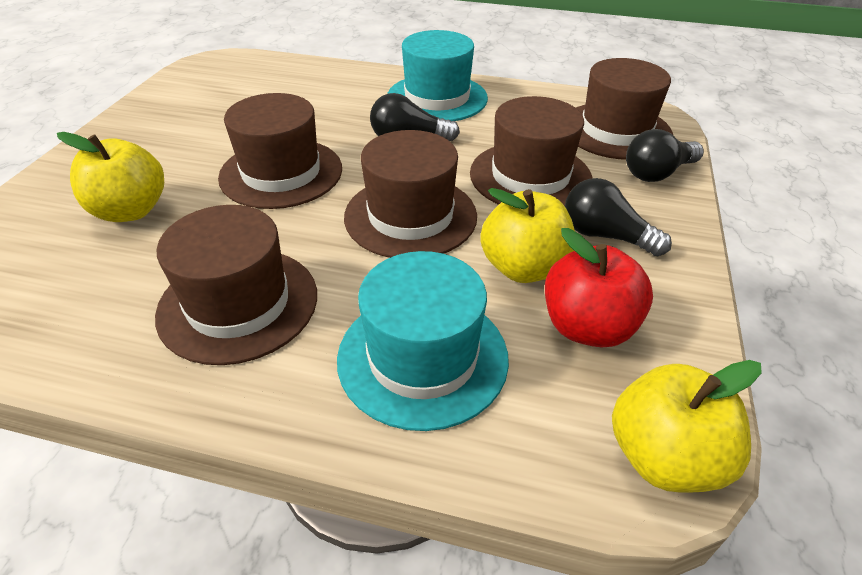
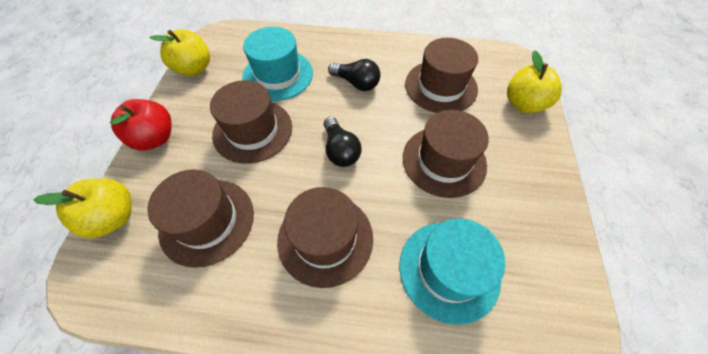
black light bulb: [370,93,460,141] [565,178,672,256] [626,129,704,182] = 3 -> [324,117,361,167] [328,59,380,91] = 2

